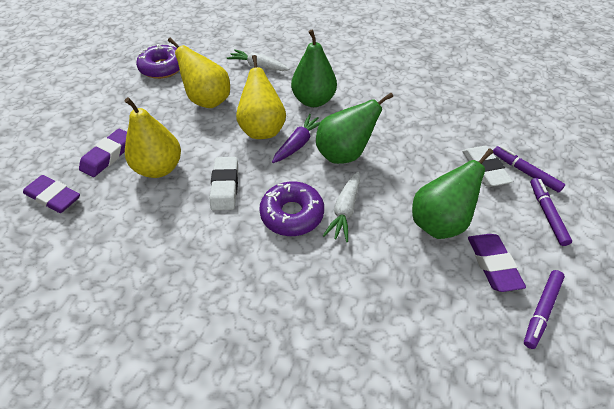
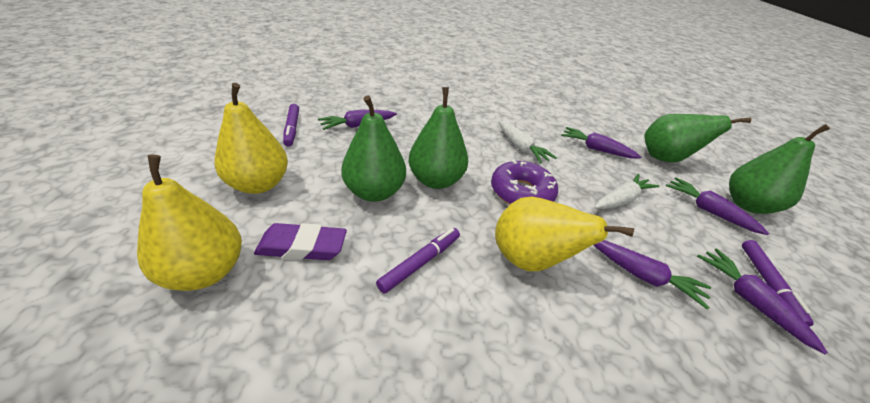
green pear: [291,29,337,107] [316,93,393,164] [412,149,493,239] = 3 -> [341,95,406,202] [409,87,468,189] [644,114,751,163] [729,124,830,214] = 4
purple carrot: [272,114,320,163] = 1 -> [318,110,397,130] [561,127,641,159] [594,240,711,310] [666,177,769,235] [697,249,828,354] = 5
purple donut: [136,44,180,79] [259,181,324,236] = 2 -> [491,160,558,205] = 1
purple eraser: [23,175,80,213] [79,129,127,177] [468,234,526,292] = 3 -> [254,223,347,260] = 1
white eraser: [210,157,238,210] [462,146,513,187] = 2 -> none = 0

